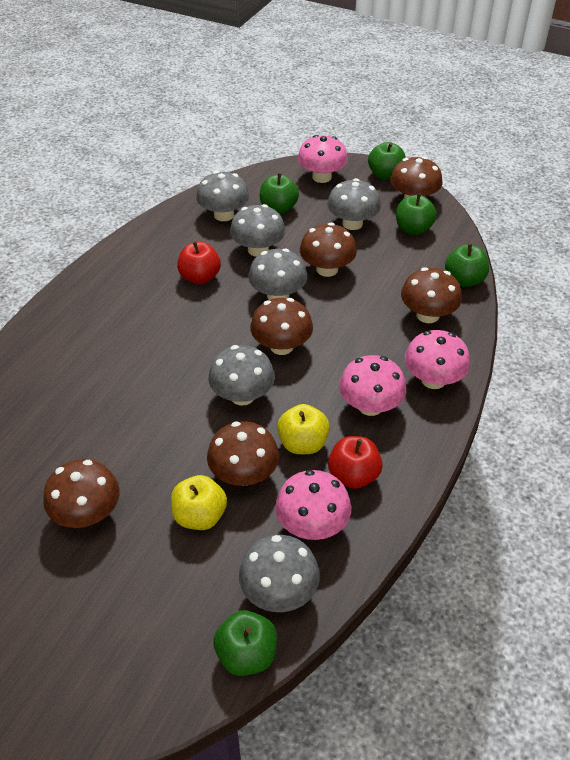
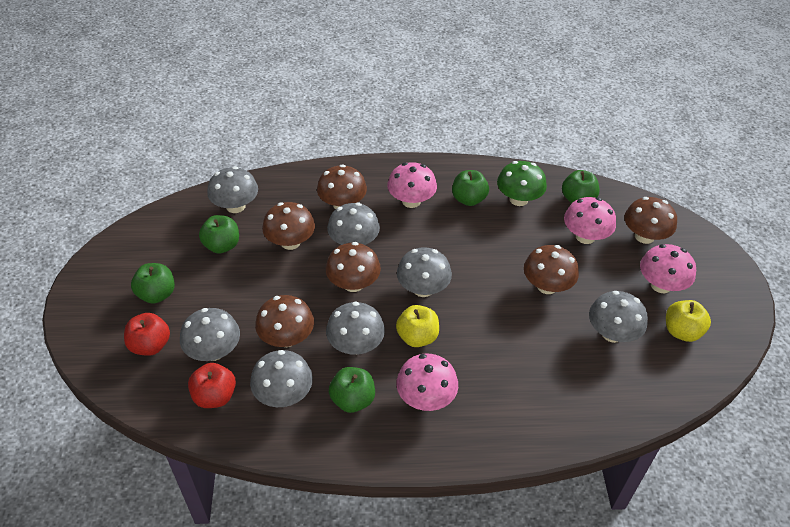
green mushroom: none = 0 -> [497,161,547,206] = 1
grey mushroom: [196,171,249,221] [208,345,275,405] [230,204,286,257] [239,535,320,612] [248,248,307,300] [327,178,381,230] = 6 -> [180,308,240,361] [207,166,258,213] [250,350,313,407] [326,302,385,355] [327,203,380,245] [397,247,452,297] [589,291,648,343] = 7

